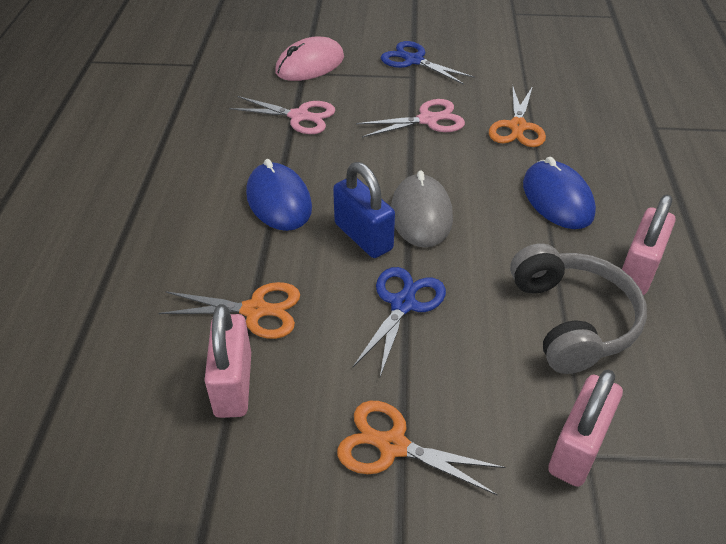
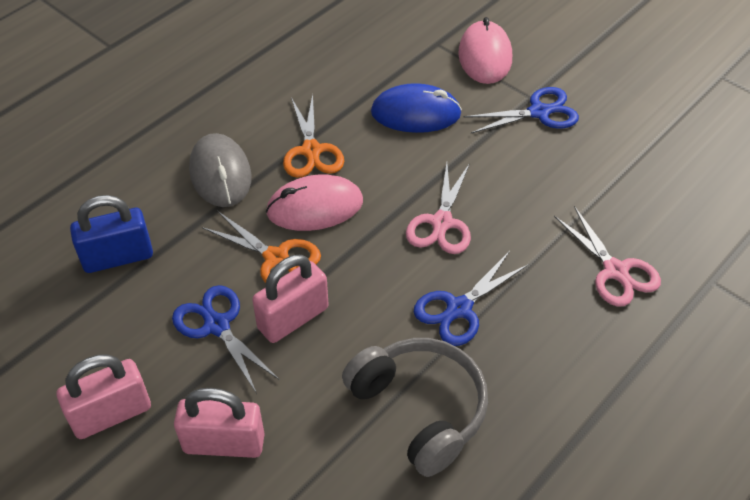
blue mouse: [246,159,312,231] [523,157,596,229] = 2 -> [371,83,462,133] = 1
blue scissors: [353,267,446,377] [381,41,475,85] = 2 -> [172,285,280,394] [414,251,529,346] [464,87,579,133] = 3
orange scissors: [159,282,300,339] [337,401,505,495] [489,85,546,147] = 3 -> [202,211,321,283] [283,94,344,178] = 2
pink mouse: [275,37,344,81] = 1 -> [266,175,363,231] [458,17,512,84] = 2

